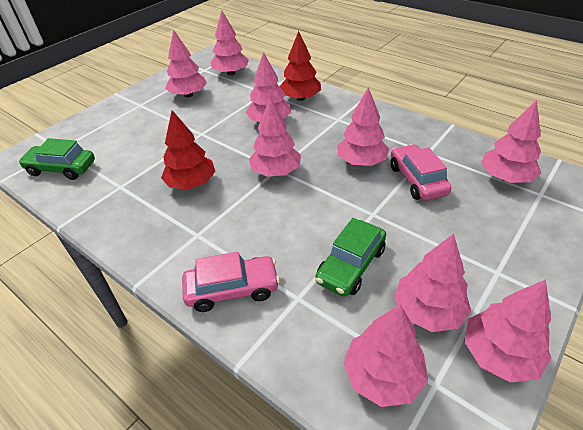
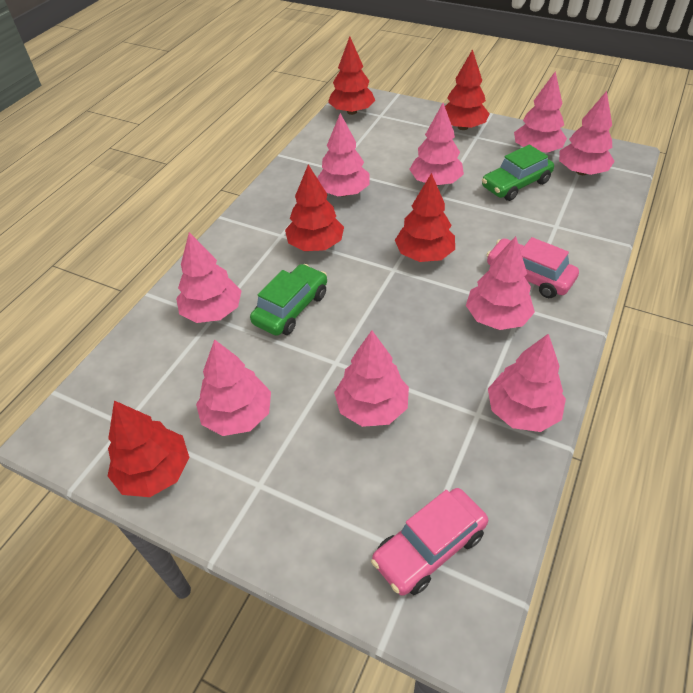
red tree: [161,110,216,190] [280,31,321,101] = 2 -> [108,400,190,497] [285,165,344,251] [328,37,375,115] [395,173,455,262] [445,49,490,130] = 5

